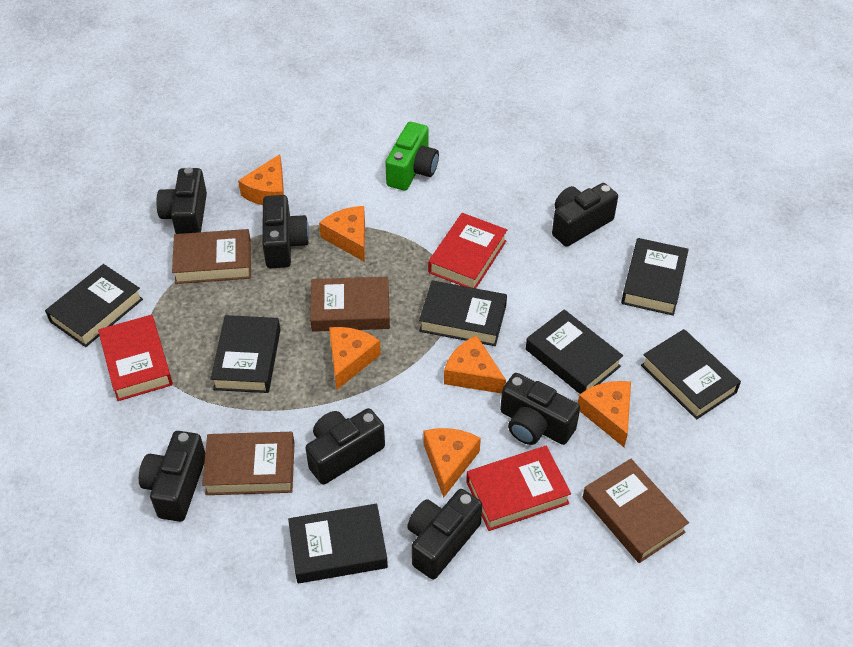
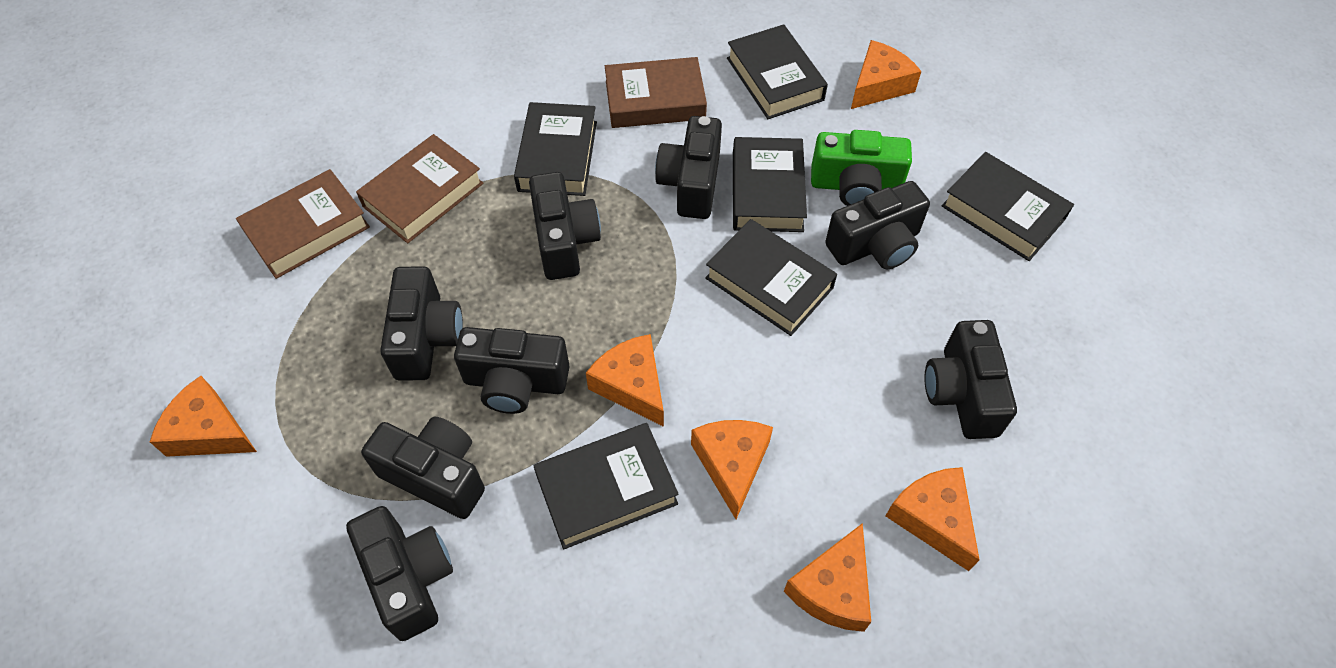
black book: [45,264,143,347] [211,315,280,393] [288,504,388,583] [419,280,507,346] [526,309,623,394] [621,238,689,316] [641,329,741,419] = 7 -> [514,102,597,196] [533,423,679,549] [705,219,837,336] [727,24,828,119] [733,137,807,232] [942,152,1074,261] = 6
black camera: [139,431,205,522] [156,167,207,234] [262,195,309,268] [306,408,385,485] [407,489,482,580] [500,373,580,445] [552,183,618,247] = 7 -> [346,506,453,641] [361,417,485,519] [380,266,463,381] [454,327,570,414] [529,172,601,280] [655,116,722,219] [825,181,930,270] [925,320,1017,439] = 8
brown book: [172,229,251,284] [202,432,295,495] [310,277,390,332] [583,459,689,563] = 4 -> [236,169,370,279] [356,134,484,243] [605,57,707,128] = 3
red book: [98,315,173,401] [428,213,507,288] [466,446,571,531] = 3 -> none = 0

